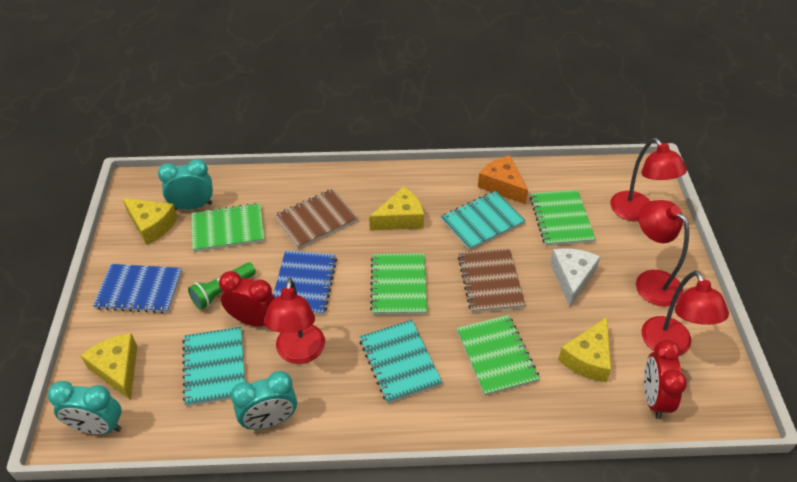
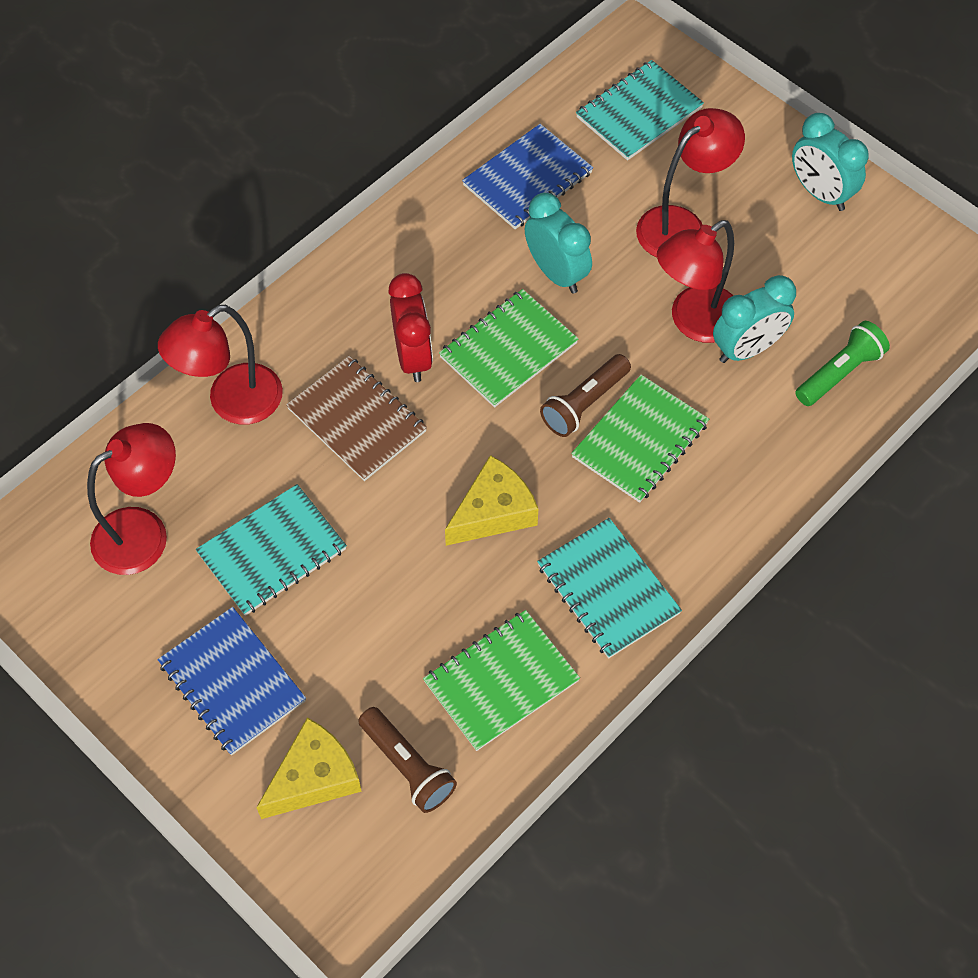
brown flashlight: none = 0 -> [358,707,457,813] [540,354,631,437] = 2
brown notebook: [274,189,358,249] [458,248,525,313] = 2 -> [286,356,427,481] = 1
green notebook: [191,203,264,252] [370,253,427,315] [457,315,540,396] [530,190,596,246] = 4 -> [423,610,580,751] [439,289,579,408] [571,375,709,503] = 3
orange cheese: [478,156,528,204] = 1 -> none = 0
red clock: [219,271,275,327] [644,339,687,419] = 2 -> [388,273,433,382] = 1
white cheese: [550,248,600,306] = 1 -> none = 0
yellow cheese: [80,333,137,400] [122,198,178,245] [369,186,424,230] [558,317,611,382] = 4 -> [256,717,362,819] [445,455,538,546] = 2

